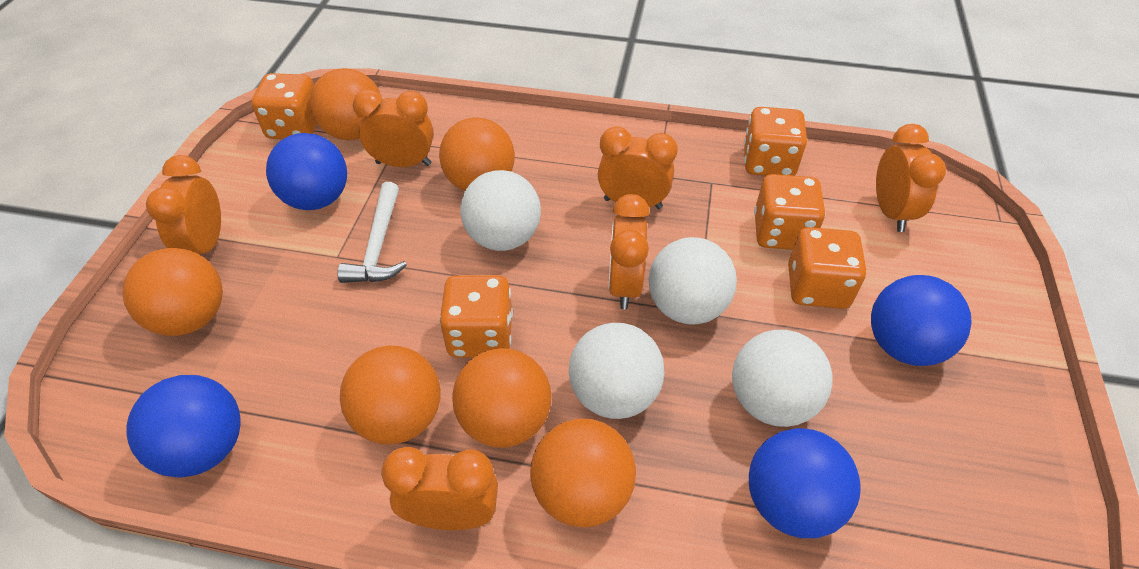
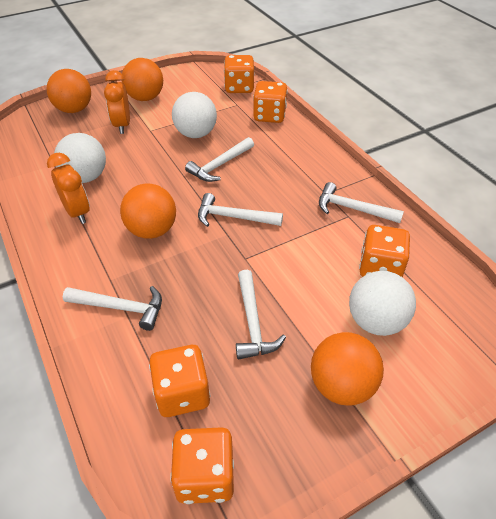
blue ball: [126,375,240,478] [266,133,347,210] [749,428,861,538] [871,275,972,366] = 4 -> none = 0
orange ball: [123,248,223,336] [310,68,380,140] [340,346,441,444] [439,118,515,191] [452,348,551,448] [530,419,636,528] = 6 -> [46,69,91,113] [120,183,176,239] [121,58,163,101] [311,332,384,405] = 4
orange clock: [146,155,221,255] [353,89,434,167] [381,447,498,530] [598,126,678,209] [608,194,650,309] [876,124,946,232] = 6 -> [47,153,90,224] [104,70,130,134] = 2
white ball: [460,170,541,251] [569,323,665,419] [648,237,737,325] [732,330,833,427] = 4 -> [54,133,106,183] [172,92,217,138] [349,271,416,336] = 3
white hammer: [337,182,407,283] = 1 -> [63,286,162,331] [185,137,254,182] [198,193,283,227] [236,270,286,360] [319,182,404,223] = 5

